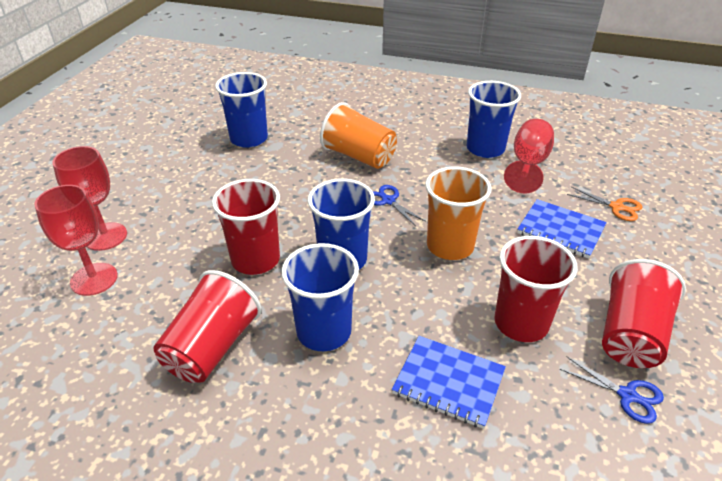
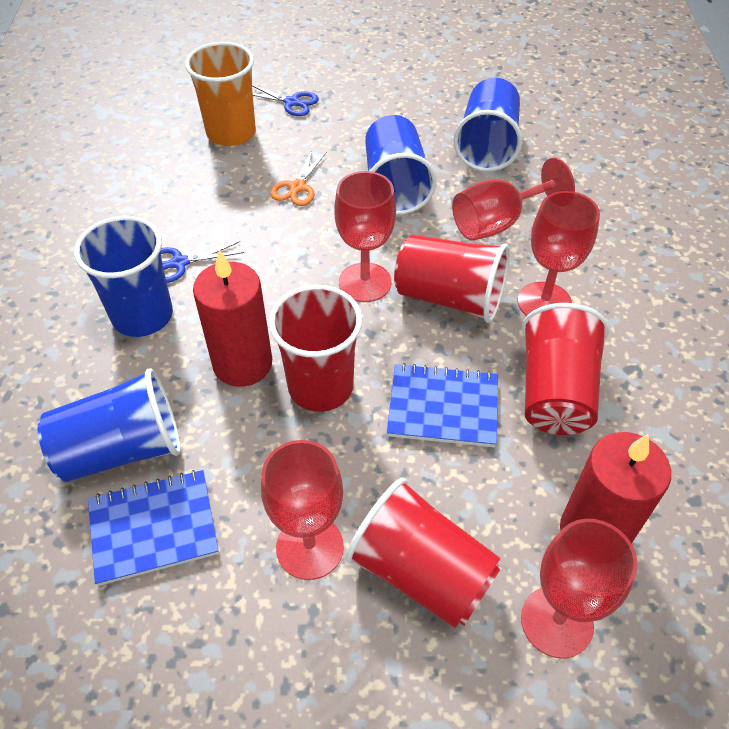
orange cup: [320,102,397,169] [425,167,492,260] = 2 -> [185,42,256,146] = 1
red candle: none = 0 -> [193,250,272,387] [560,432,671,544] = 2
red goblet: [35,185,118,296] [53,146,127,251] [504,119,554,193] = 3 -> [261,440,344,580] [334,171,396,302] [452,158,575,241] [518,191,600,316] [521,519,638,659] = 5

